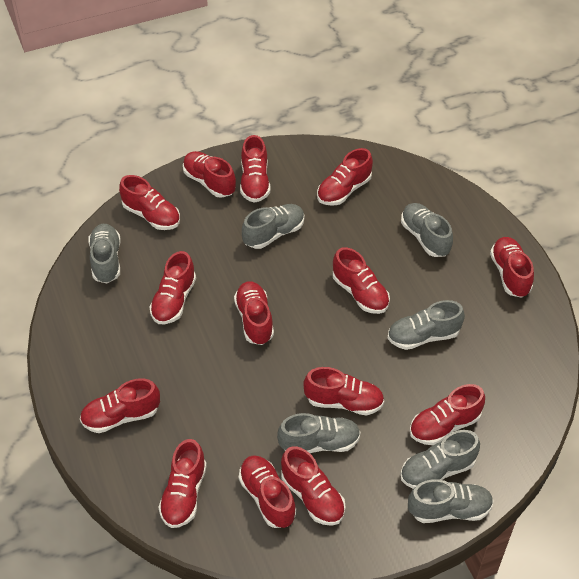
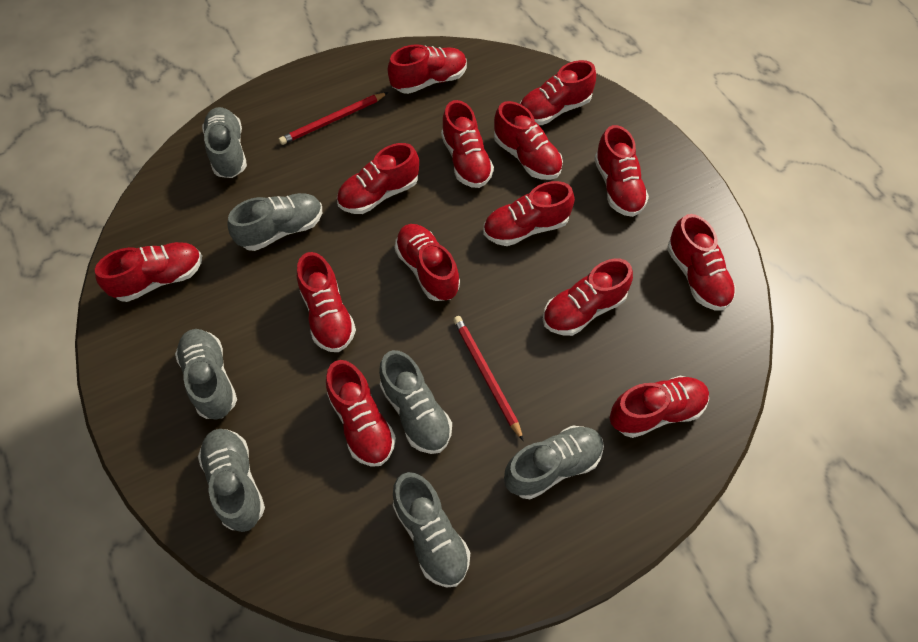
red pencil: none = 0 -> [279,92,388,145] [453,316,524,441] = 2

